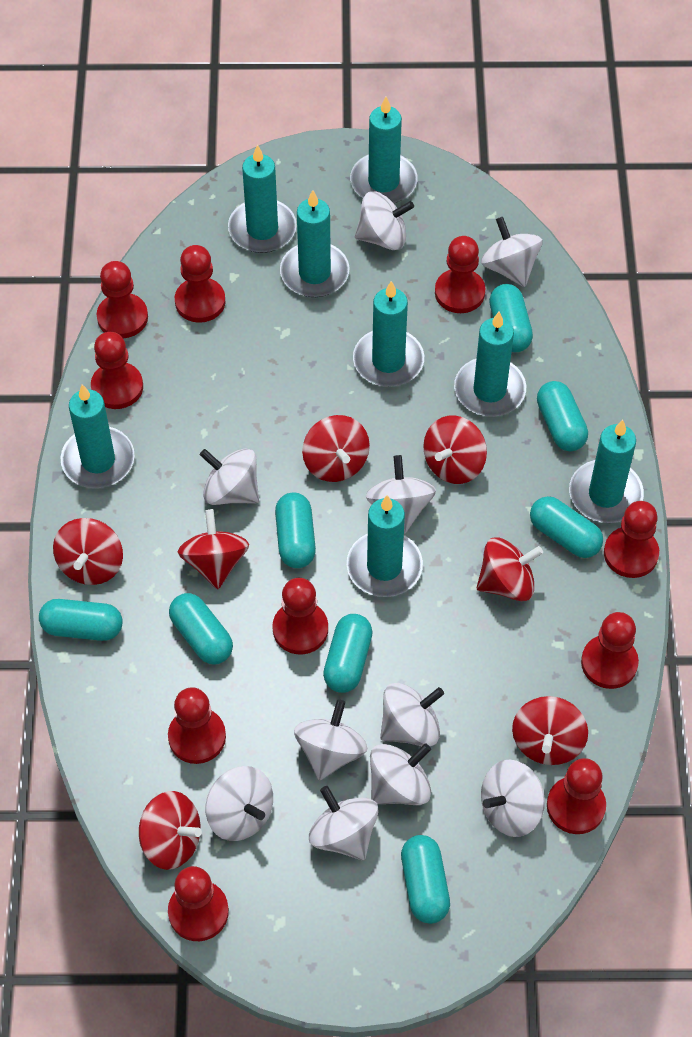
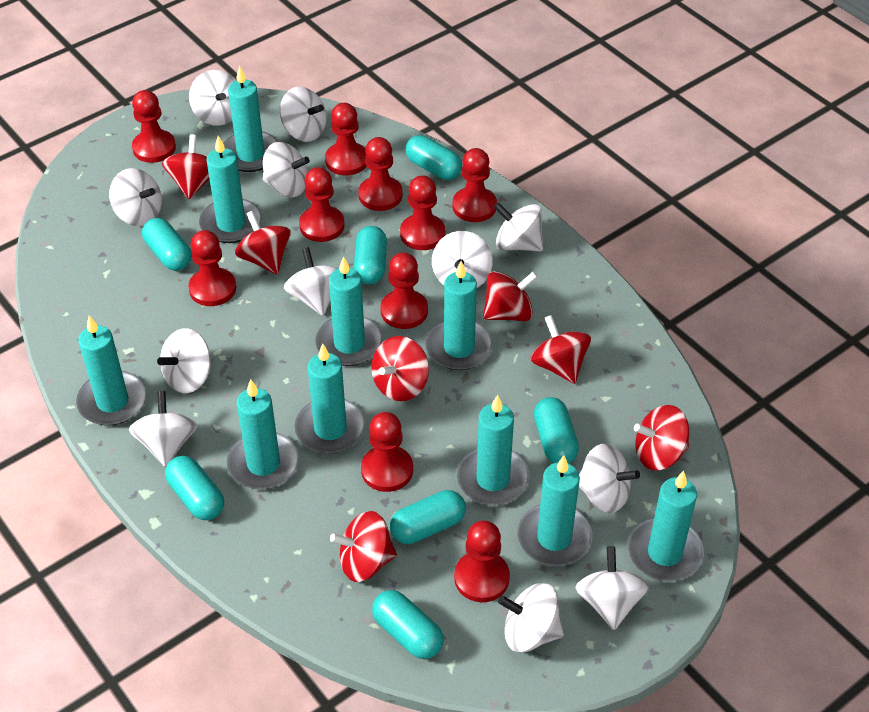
turquoise candle: [60,384,134,488] [228,144,297,253] [280,190,350,297] [347,495,423,597] [350,96,418,203] [353,281,424,387] [454,312,526,417] [569,420,644,523] = 8 -> [76,316,147,426] [199,136,262,243] [223,66,278,172] [227,379,299,490] [295,343,366,454] [315,256,383,366] [425,261,493,370] [457,395,530,505] [517,456,593,566] [628,471,704,582] = 10
turquoise capsule: [39,599,123,641] [169,593,233,664] [275,493,316,568] [323,614,373,693] [401,835,450,924] [489,284,533,352] [530,496,603,558] [537,381,588,451] = 8 -> [142,218,192,271] [165,456,224,520] [354,226,387,284] [372,590,443,659] [390,490,466,544] [405,135,462,180] [534,397,579,464] = 7
white spinning top: [200,448,259,505] [205,766,273,841] [294,699,368,780] [309,786,379,860] [355,191,414,250] [366,455,436,534] [370,743,431,805] [380,683,444,746] [481,217,543,287] [481,760,545,837] = 10 -> [109,168,162,226] [129,391,197,467] [157,328,212,393] [189,70,237,126] [263,142,310,197] [280,87,326,142] [284,247,339,316] [432,231,492,288] [494,202,543,252] [498,583,564,652] [576,546,650,630] [579,444,640,513] = 12

